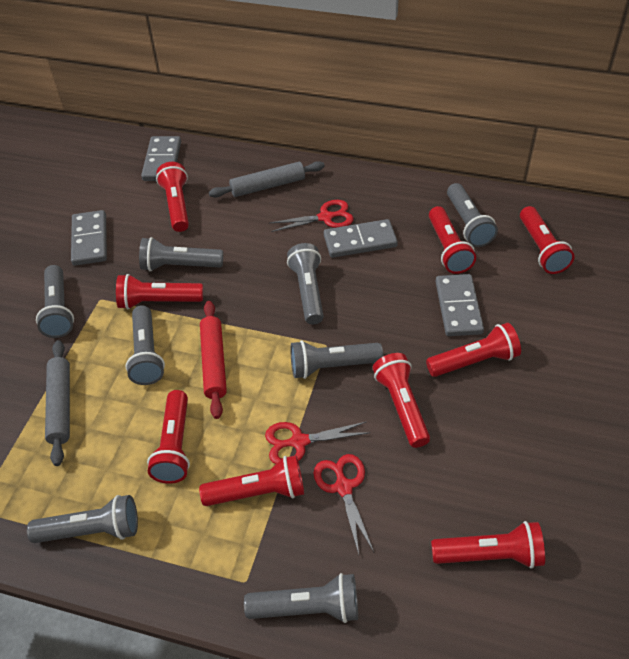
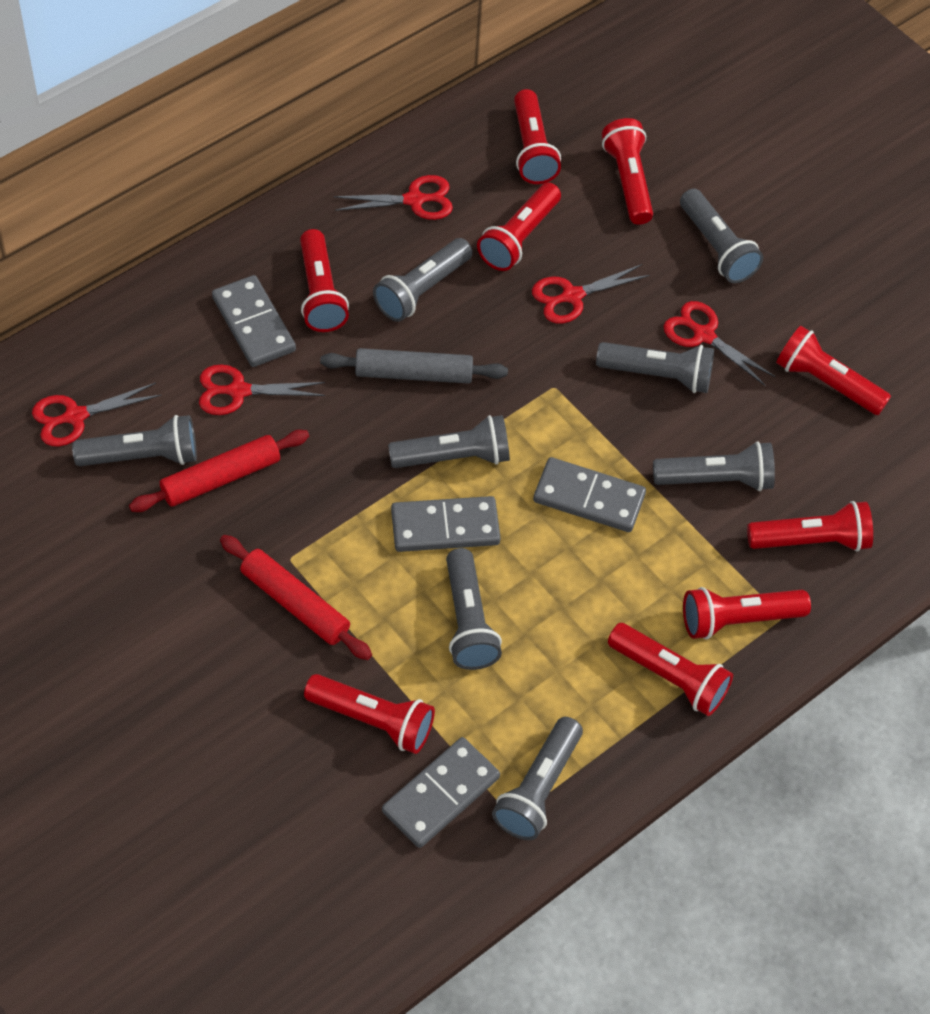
grey rolling pin: [45,340,70,466] [209,161,325,198] = 2 -> [320,348,508,384] = 1
red rolling pin: [200,301,227,419] = 1 -> [129,430,309,512] [220,535,372,660] = 2
red scissors: [265,421,370,464] [270,200,354,232] [313,454,374,554] = 3 -> [32,383,162,446] [199,365,325,415] [334,175,453,220] [532,264,650,324] [664,301,776,386] = 5

